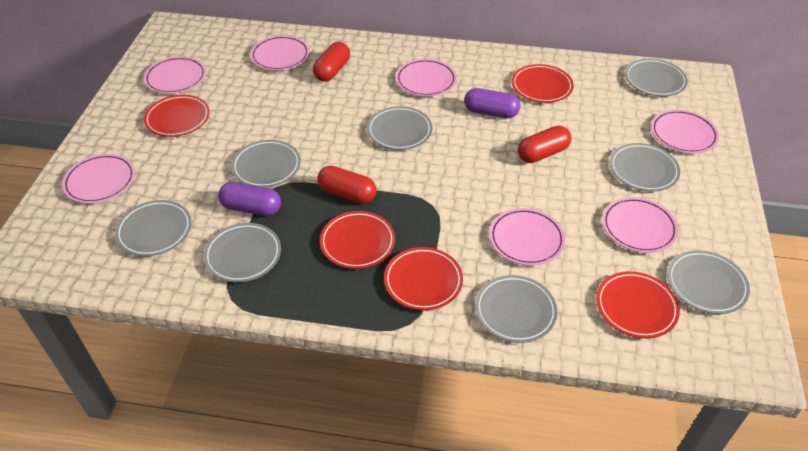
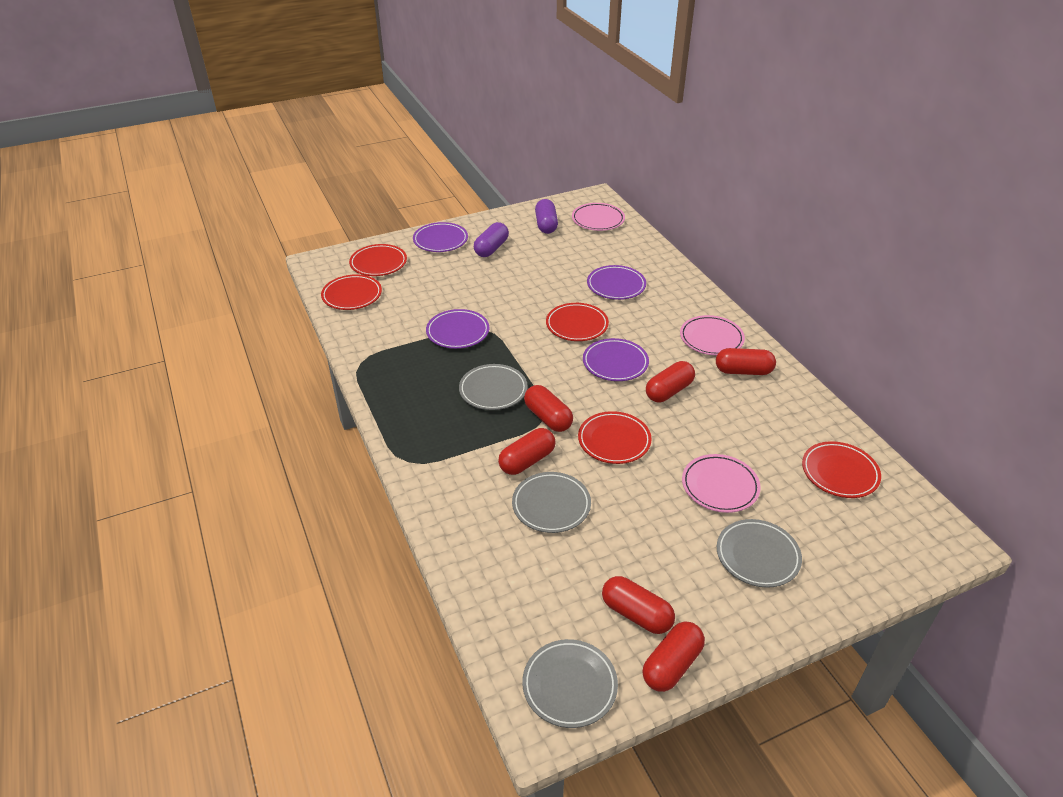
grey plate: [115,200,192,256] [204,223,281,282] [231,140,301,188] [367,106,432,150] [475,275,557,343] [610,143,680,191] [625,59,688,96] [667,250,750,314] = 8 -> [459,364,528,410] [512,472,591,533] [522,639,618,728] [717,519,802,588] = 4
pink plate: [62,154,135,204] [144,56,206,94] [250,35,310,71] [396,59,457,97] [489,208,565,266] [602,197,678,253] [651,110,719,154] = 7 -> [572,203,625,231] [680,315,745,355] [682,454,761,513] = 3
purple plate: none = 0 -> [413,222,468,252] [426,309,489,349] [583,338,649,381] [587,265,646,300] = 4
red capsule: [313,42,350,82] [317,166,376,204] [518,125,572,163] = 3 -> [498,428,555,475] [524,385,573,432] [602,576,675,634] [643,622,705,692] [646,361,695,402] [716,348,776,375] = 6

